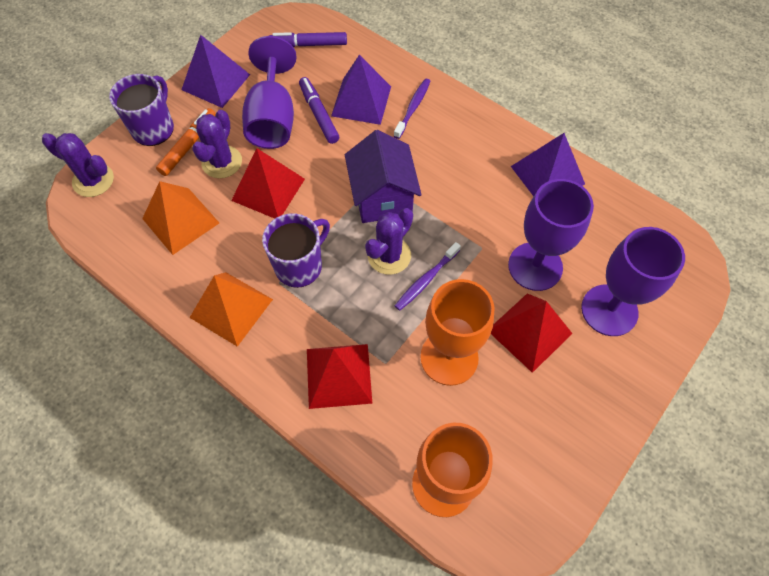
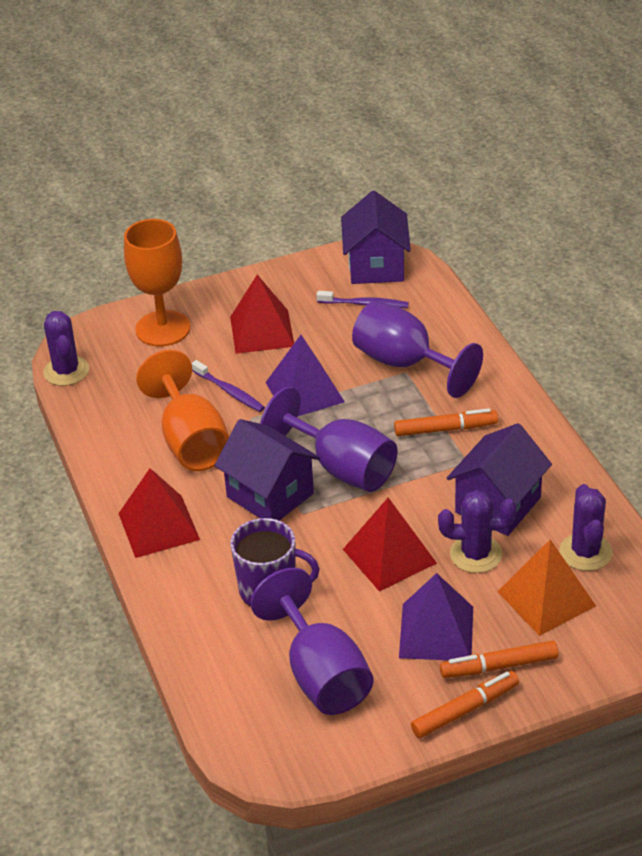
orange marker: [156,108,216,176] = 1 -> [394,408,498,436] [411,671,519,738] [440,640,559,678] = 3
orange pyramid: [142,181,219,255] [189,272,273,347] = 2 -> [497,539,596,636] = 1
purple house: [345,130,422,223] = 1 -> [214,419,320,520] [341,191,411,284] [446,423,552,536] = 3
purple marker: [269,32,347,47] [299,77,339,144] = 2 -> none = 0
purple mug: [109,74,174,146] [262,213,330,288] = 2 -> [230,518,320,607] = 1
purple pyramid: [181,35,250,108] [331,55,391,125] [511,133,585,196] = 3 -> [265,335,345,416] [399,573,473,660] = 2

